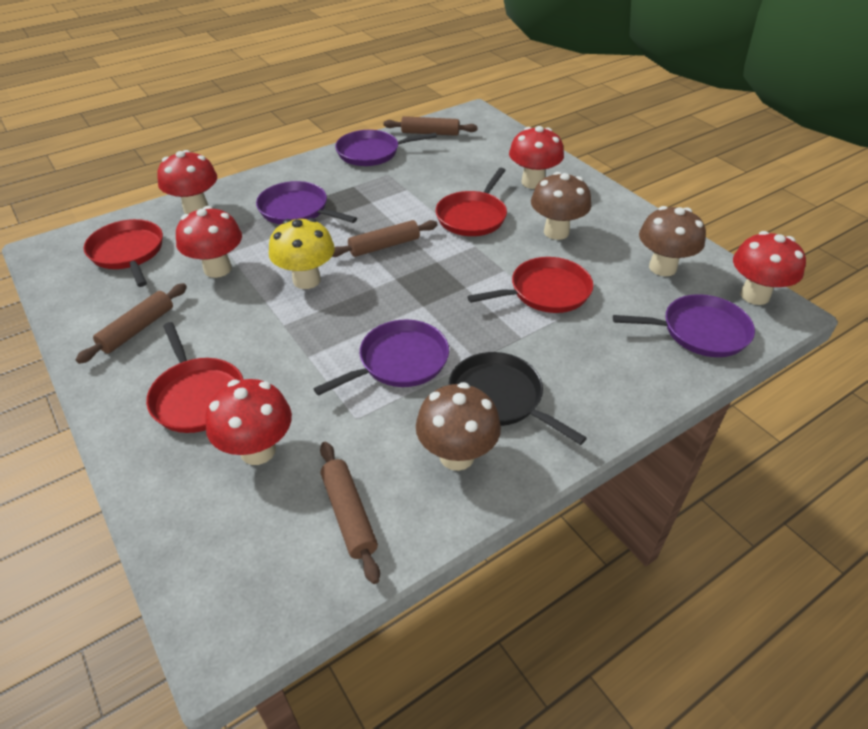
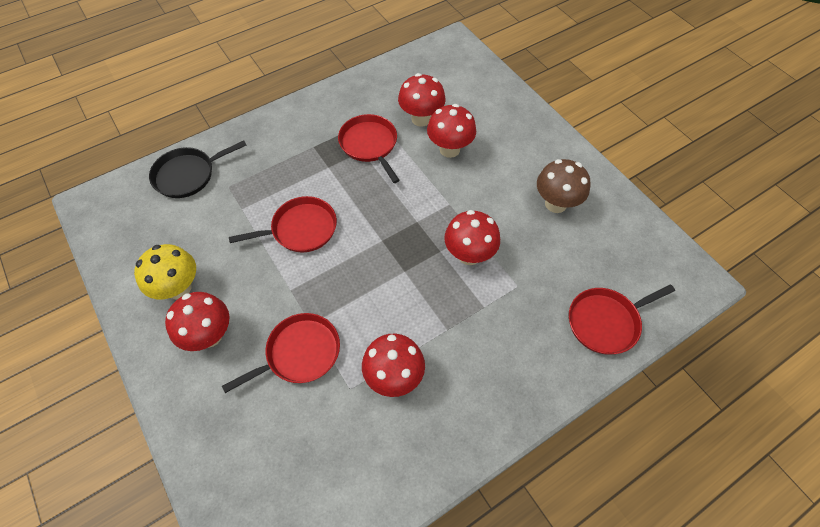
brown mushroom: [416,382,501,471] [531,172,591,240] [639,206,706,276] = 3 -> [537,159,591,213] = 1
brown rolling pin: [75,283,187,364] [320,442,380,584] [332,220,438,257] [383,116,478,136] = 4 -> none = 0
purple pan: [256,181,357,225] [313,320,449,396] [335,130,437,166] [613,294,755,357] = 4 -> none = 0

